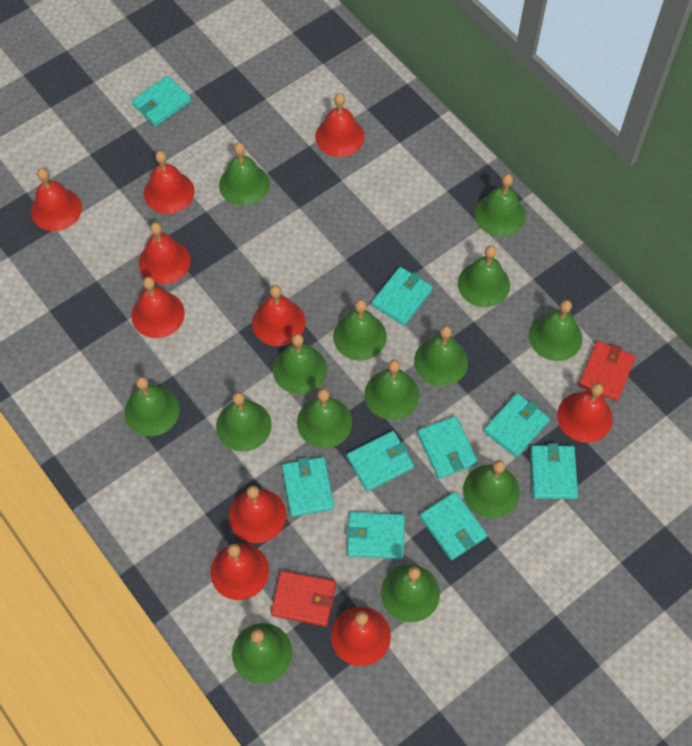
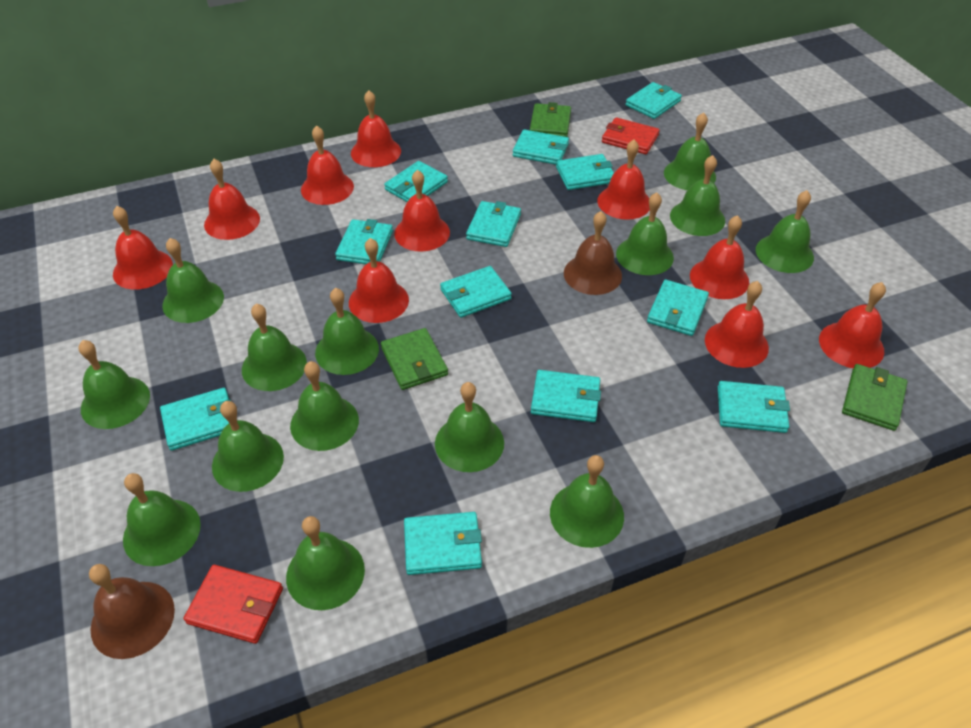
brown bell: none = 0 -> [89,564,175,659] [564,211,622,295] = 2
green wallet: none = 0 -> [381,328,448,390] [530,102,571,137] [842,364,908,431] = 3
turquoise wallet: [132,76,191,126] [282,457,334,517] [346,512,405,559] [347,431,414,492] [371,267,433,326] [417,416,478,479] [420,492,487,560] [484,393,550,458] [530,443,578,499] = 9 -> [160,388,231,451] [335,219,393,264] [384,161,448,202] [404,512,482,575] [440,266,512,318] [466,201,521,247] [513,129,569,165] [531,370,601,422] [556,154,614,190] [626,82,682,119] [647,280,709,336] [718,381,790,433] = 12

